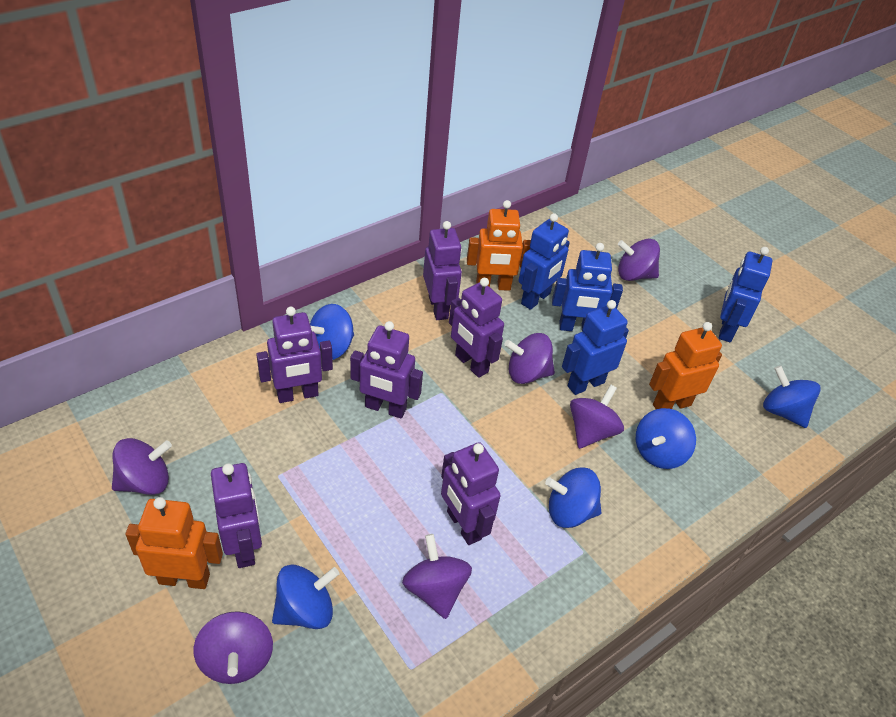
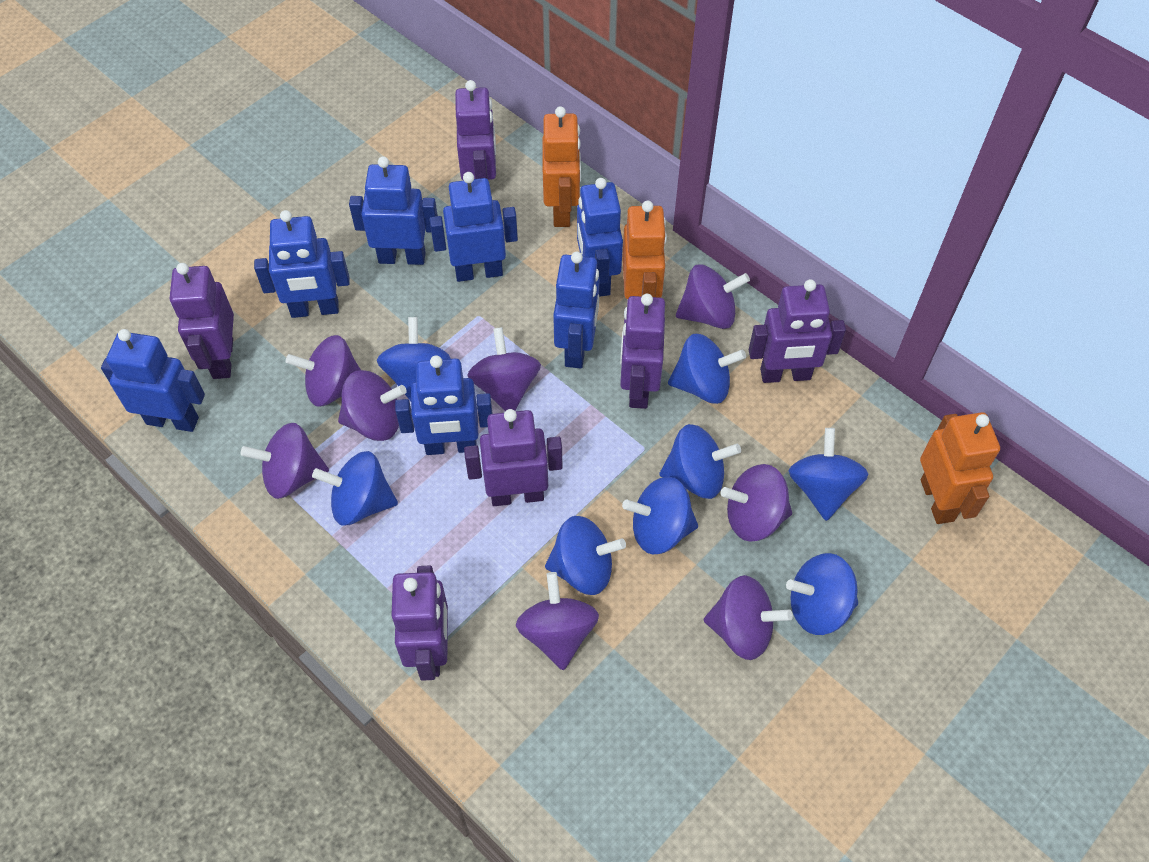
blue robot: [519,213,570,310] [552,243,623,332] [562,300,629,395] [719,247,772,343] = 4 -> [101,329,205,432] [254,210,350,318] [349,156,438,265] [395,355,493,455] [429,172,518,282] [553,252,600,369] [577,178,623,297] = 7
blue spinning top: [272,564,339,629] [310,304,354,360] [545,467,601,528] [636,408,696,469] [763,366,821,428] = 5 -> [312,451,398,525] [377,317,451,401] [545,516,626,595] [622,477,698,554] [659,424,741,499] [668,334,746,404] [786,553,858,635] [789,428,869,521] = 8
purple spinning top: [112,438,172,495] [194,611,273,684] [402,534,472,619] [504,333,555,384] [570,384,624,449] [618,239,660,281] = 6 -> [241,423,329,499] [286,335,361,407] [338,370,407,441] [467,327,541,411] [516,572,599,670] [676,264,750,329] [704,575,793,660] [721,464,792,542] = 8

